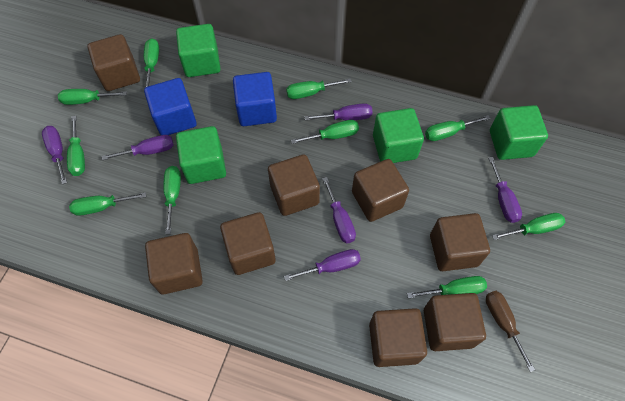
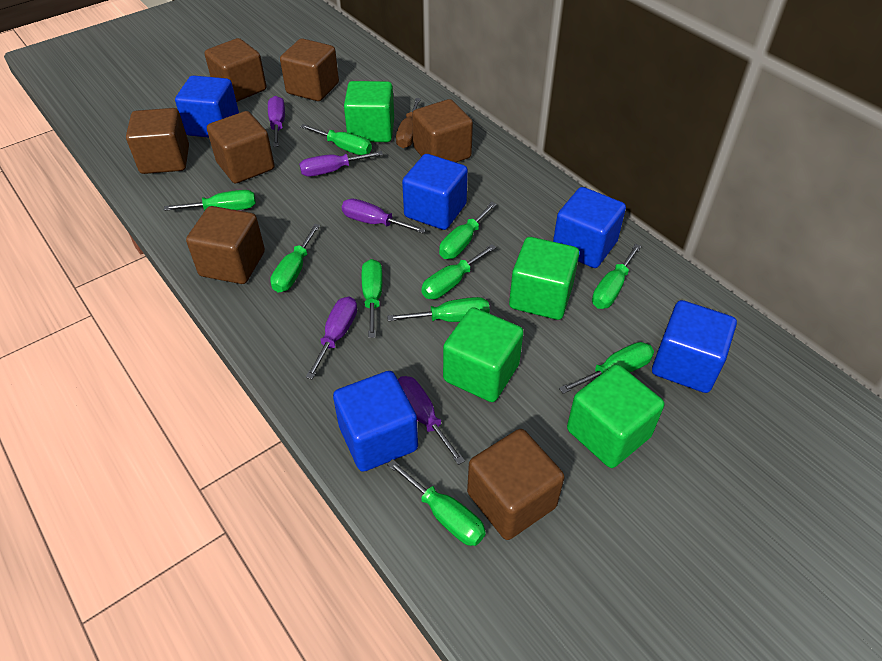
blue cube: [144,78,197,135] [233,72,277,126] = 2 -> [175,75,239,137] [333,371,418,472] [402,154,468,230] [553,187,626,268] [652,300,737,393] = 5
brown cube: [87,34,140,91] [145,233,203,294] [220,212,276,275] [268,155,320,216] [352,159,409,222] [369,308,427,367] [424,293,486,351] [430,213,490,271] = 8 -> [126,108,189,174] [186,206,265,284] [205,38,266,102] [207,111,275,184] [280,38,339,101] [412,99,473,163] [467,429,565,540] = 7
purple screwdriver: [42,126,67,185] [102,135,174,160] [284,249,361,281] [304,103,373,120] [322,177,356,243] [488,157,522,223] = 6 -> [268,96,285,147] [299,151,383,177] [306,296,357,380] [342,199,426,233] [398,376,465,465] = 5

